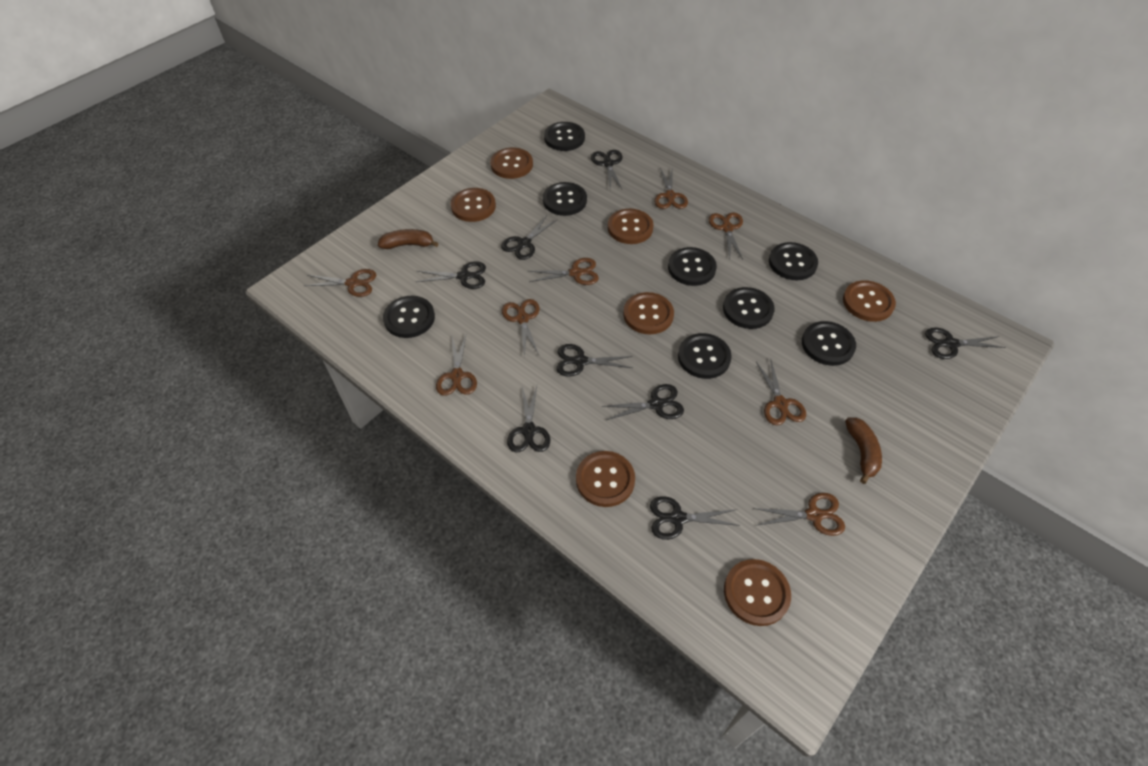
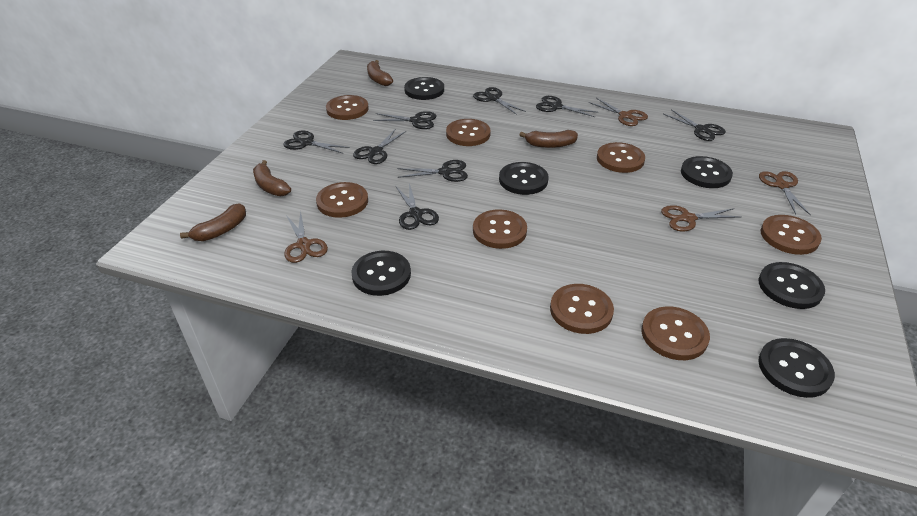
black button: [383,296,435,338] [543,182,587,216] [544,122,585,151] [668,247,717,286] [678,333,732,379] [723,287,775,329] [769,242,818,280] [802,321,856,366] = 8 -> [351,251,411,296] [404,77,444,100] [499,162,549,195] [681,156,733,188] [758,262,825,309] [758,338,835,398] = 6
brown banana: [378,229,439,249] [845,418,882,484] = 2 -> [180,203,246,241] [253,160,291,196] [367,60,393,86] [519,130,578,148] = 4
brown button: [451,188,496,222] [490,148,533,179] [576,451,635,507] [608,209,654,244] [623,292,674,334] [724,559,791,626] [843,280,896,322] = 7 -> [316,182,368,218] [326,95,369,120] [446,119,491,146] [473,209,527,249] [550,284,614,334] [597,142,645,173] [641,306,710,360] [761,215,822,255] = 8
brown scissors: [304,269,376,297] [436,335,477,396] [502,299,539,357] [529,258,599,285] [654,167,688,209] [708,213,743,259] [753,493,845,536] [756,360,806,425] = 8 -> [284,210,328,263] [588,98,648,126] [661,205,740,232] [759,171,811,216] = 4

